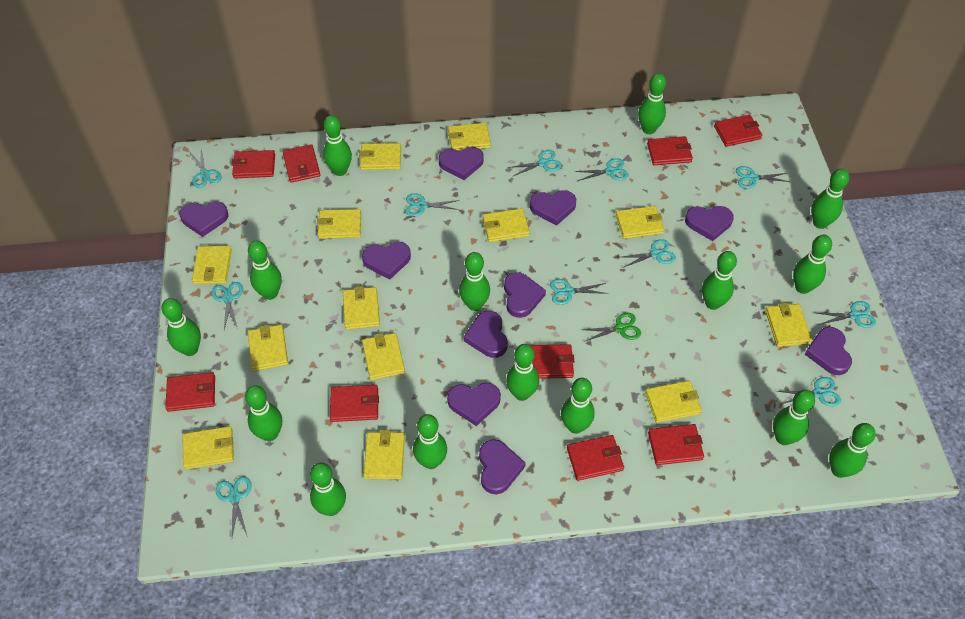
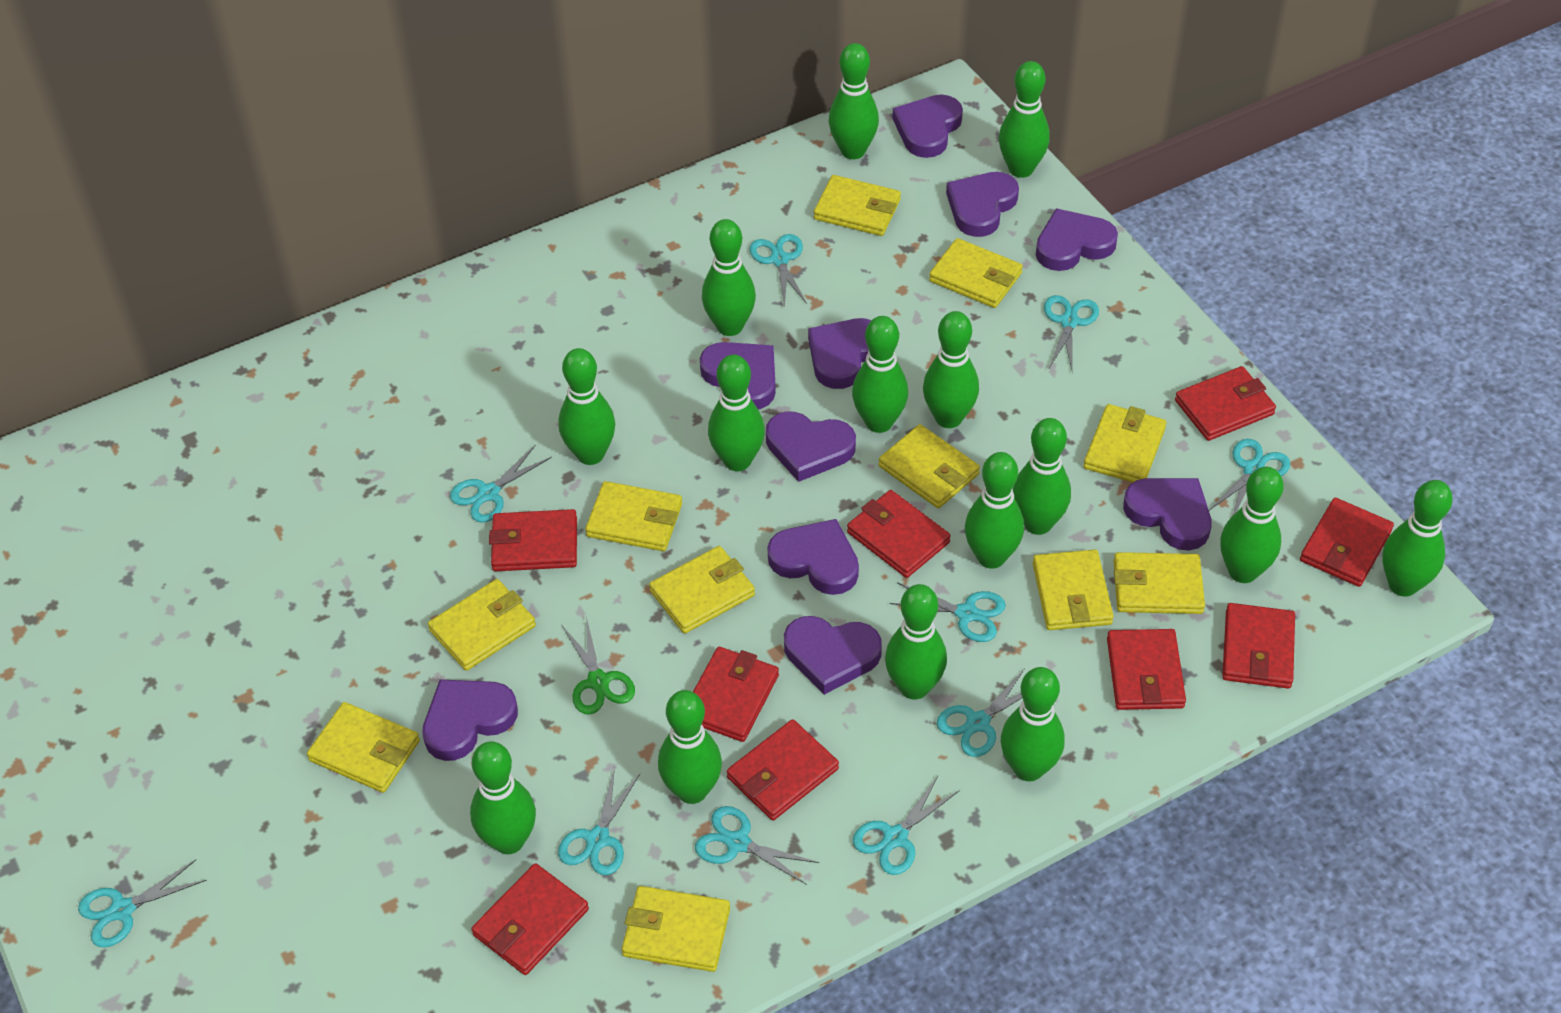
turquoise scissors: [189,149,221,188] [212,282,243,329] [216,476,252,537] [405,193,459,217] [508,150,562,177] [550,279,608,305] [574,158,629,181] [621,239,676,268] [736,166,790,189] [777,377,841,406] [817,301,876,328] = 11 -> [78,859,207,948] [450,445,552,523] [558,767,640,875] [695,806,819,885] [749,234,807,308] [853,776,960,875] [889,582,1006,642] [937,668,1025,757] [1044,295,1099,373] [1209,439,1290,515] = 10
yellow wallet: [182,426,234,470] [192,246,232,284] [247,324,288,371] [317,209,361,239] [343,286,380,330] [359,143,401,170] [362,333,405,380] [363,430,405,479] [448,123,491,151] [482,208,530,242] [616,206,664,239] [645,381,702,423] [765,303,812,347] = 13 -> [307,702,420,793] [428,579,536,671] [585,481,682,551] [622,886,730,972] [649,546,755,634] [814,175,901,236] [878,424,980,508] [929,238,1023,308] [1033,550,1114,630] [1084,404,1166,483] [1114,552,1205,614] = 11

